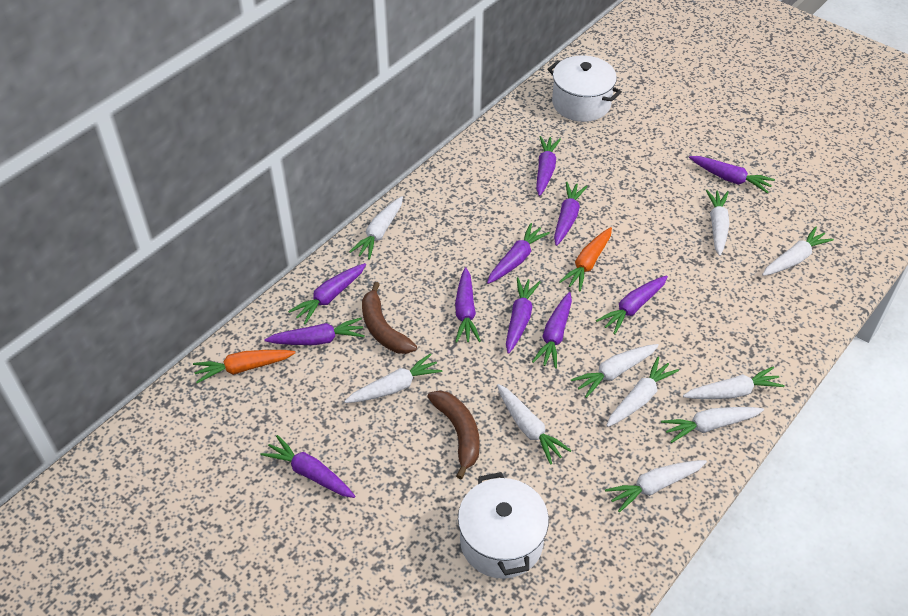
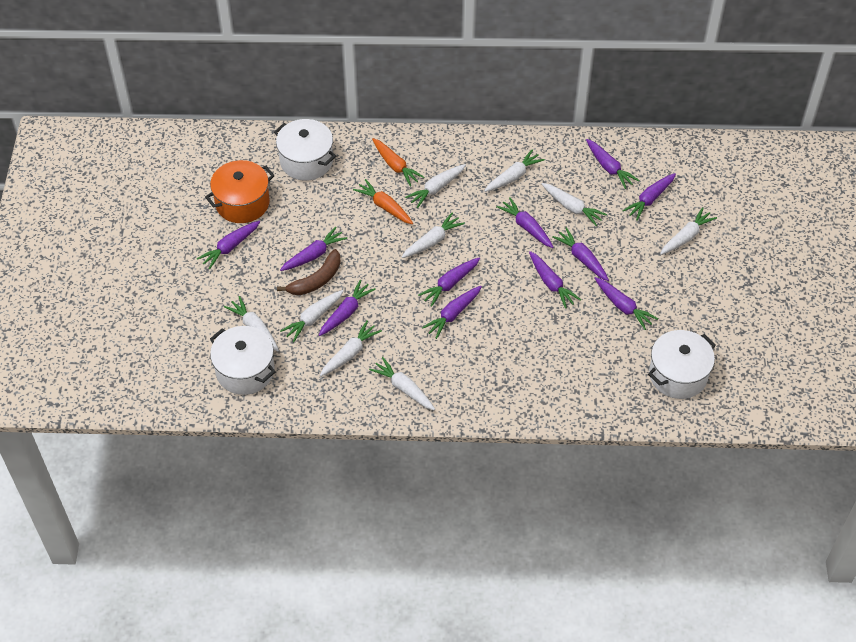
brown banana: [362,282,417,354] [427,390,480,479] = 2 -> [277,249,341,295] = 1
orange pot: none = 0 -> [205,160,275,223] = 1
white carrot: [344,353,442,403] [349,196,403,260] [497,384,572,465] [571,344,659,398] [605,460,707,513] [606,357,679,427] [661,407,764,443] [683,366,785,399] [706,190,729,256] [762,227,834,276] = 10 -> [224,296,279,352] [280,290,344,342] [320,320,382,376] [369,357,435,411] [402,212,465,258] [405,164,466,208] [484,149,545,192] [542,183,607,226] [660,207,717,255] = 9
white pot: [458,472,549,579] [548,55,622,122] = 2 -> [210,326,276,395] [274,119,336,181] [648,330,716,399] = 3

